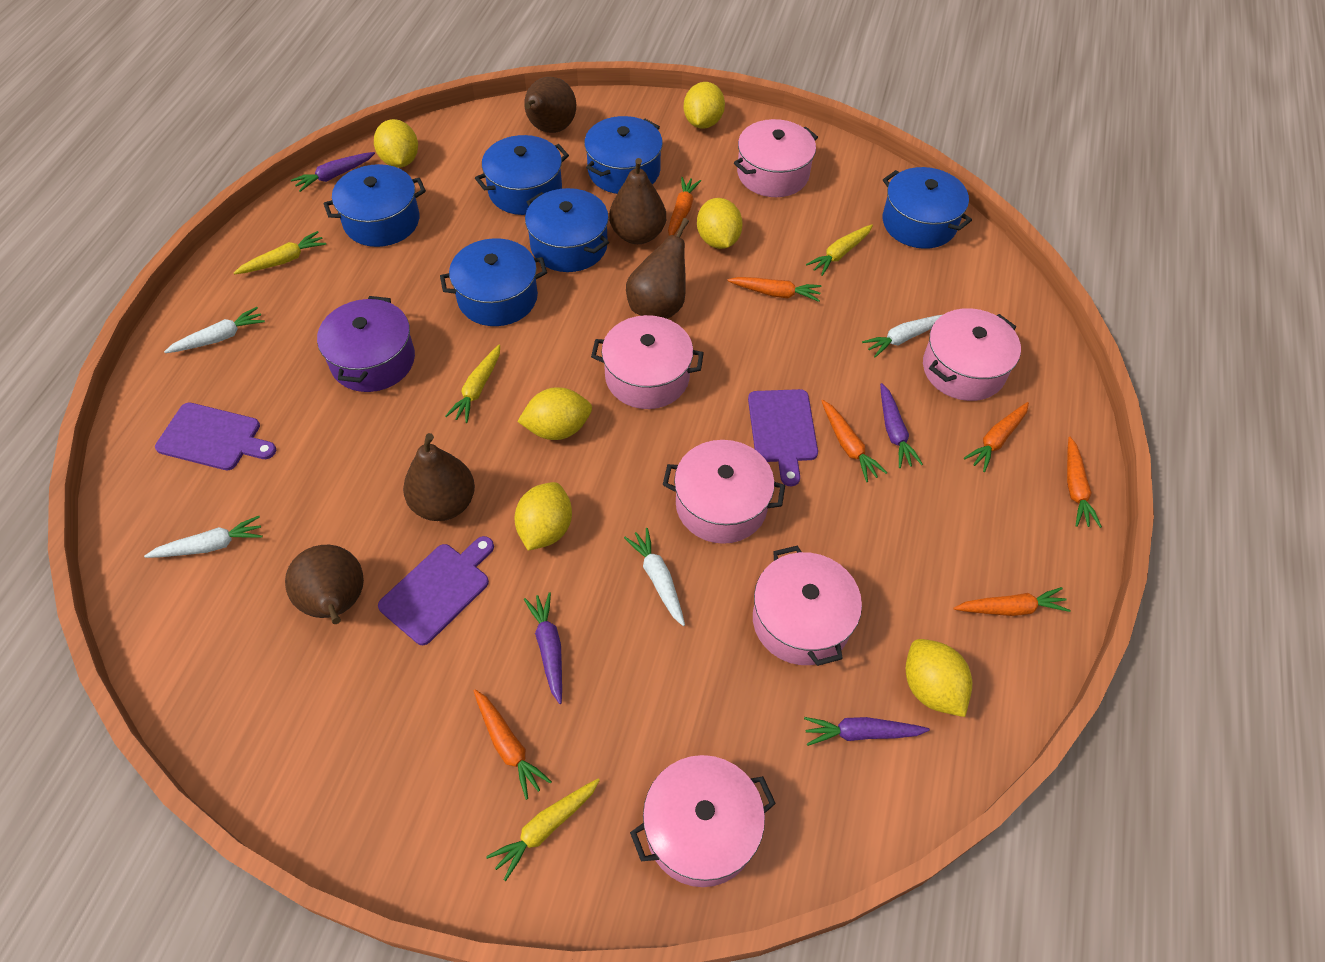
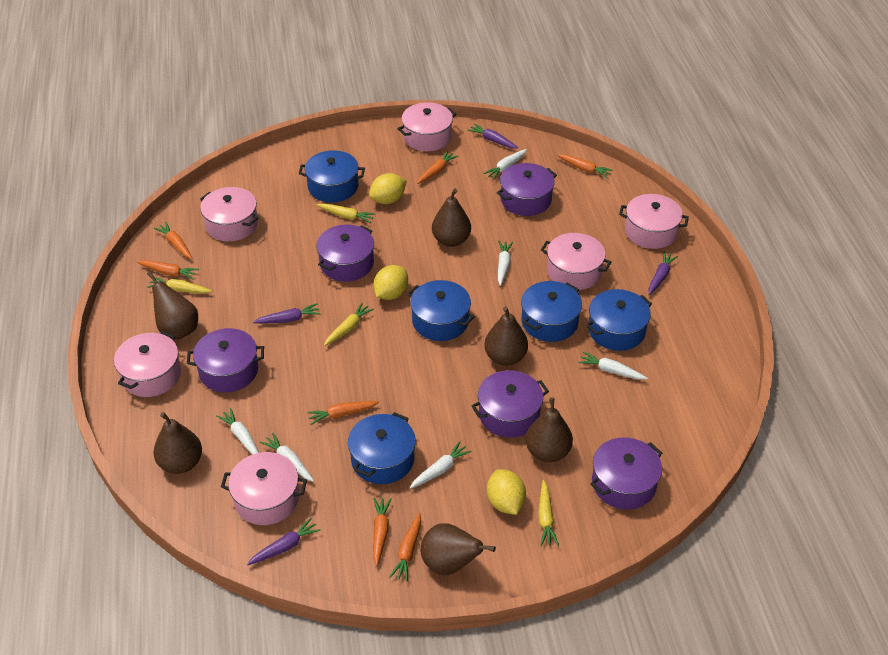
blue pot: [324,164,426,247] [440,238,547,326] [475,135,569,215] [525,188,609,272] [584,116,663,194] [883,167,972,249] = 6 -> [299,150,365,203] [348,412,416,484] [407,280,474,341] [521,281,582,342] [586,289,652,351] = 5
brown pear: [285,545,364,624] [403,433,475,521] [524,77,576,133] [609,158,666,244] [626,218,689,319] = 5 -> [147,271,198,340] [153,412,202,474] [420,523,496,575] [432,188,471,247] [484,306,528,366] [525,397,573,462] = 6
purple cutting board: [155,402,276,470] [378,536,494,645] [748,389,818,486] = 3 -> none = 0
purple pot: [317,296,415,392] = 1 -> [187,328,264,392] [316,224,374,282] [471,370,549,438] [497,163,557,216] [591,437,662,510] = 5
white carrot: [144,516,263,558] [164,307,265,353] [624,528,685,626] [862,315,942,357] = 4 -> [216,408,259,455] [260,433,314,482] [410,441,472,489] [483,149,527,180] [498,241,513,286] [578,351,648,380] = 6
yellow lemon: [374,119,418,168] [515,482,572,551] [517,387,592,440] [684,82,725,129] [697,198,743,249] [906,639,972,717] = 6 -> [369,173,407,204] [374,265,408,300] [487,469,526,515] = 3

